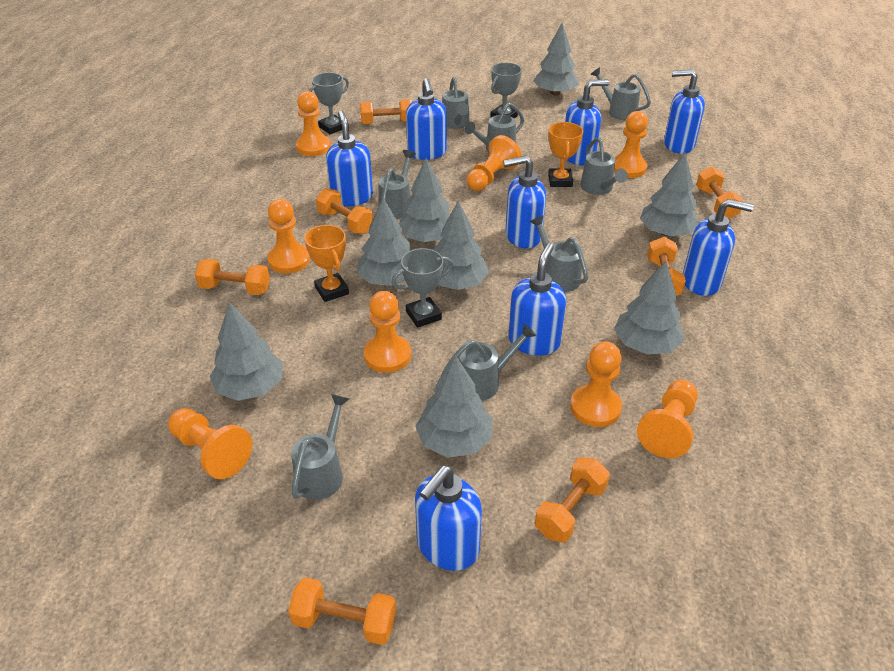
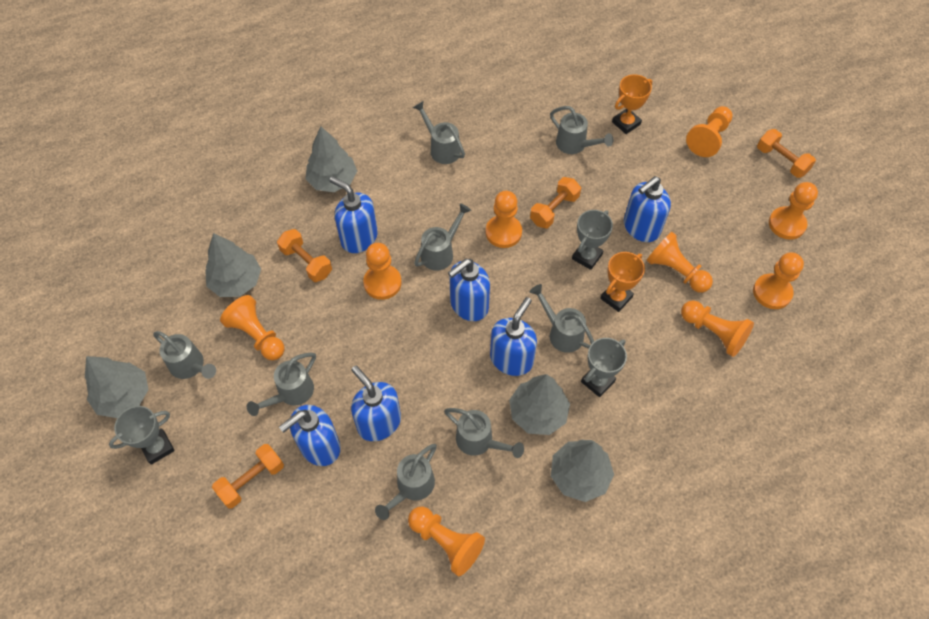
blue soap dispenser: [326,111,373,206] [406,78,447,160] [415,466,482,571] [503,155,546,248] [508,243,566,356] [565,80,609,166] [664,69,705,154] [683,199,754,296] = 8 -> [279,405,340,466] [329,176,378,253] [351,366,401,441] [448,259,490,321] [490,297,537,376] [624,176,671,242] = 6
grey tree: [210,302,283,401] [357,198,410,286] [399,158,450,242] [415,355,492,458] [433,201,489,290] [533,23,579,96] [614,261,684,355] [640,153,699,236] = 8 -> [85,356,149,418] [205,233,261,297] [306,126,357,192] [509,374,570,435] [551,439,614,502] = 5
orange dumbbell: [195,259,270,295] [288,578,396,645] [316,188,373,234] [360,99,412,124] [535,457,610,543] [647,237,686,296] [696,166,744,219] = 7 -> [212,444,284,508] [277,229,332,282] [530,177,581,228] [757,129,816,178] = 4
orange pawn: [168,408,252,479] [267,199,310,274] [296,91,331,156] [364,291,411,373] [467,135,522,191] [570,342,622,427] [614,111,648,178] [637,380,698,458] = 8 -> [220,295,285,360] [363,243,402,300] [408,507,485,576] [486,191,522,248] [646,232,713,293] [681,300,754,357] [686,106,733,157] [753,252,804,309] [769,182,818,240] = 9

